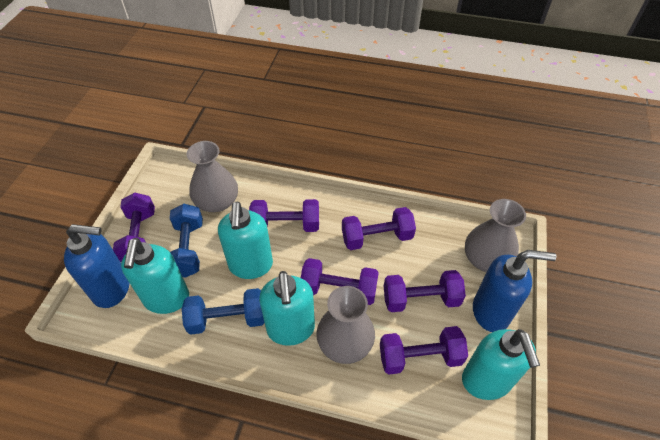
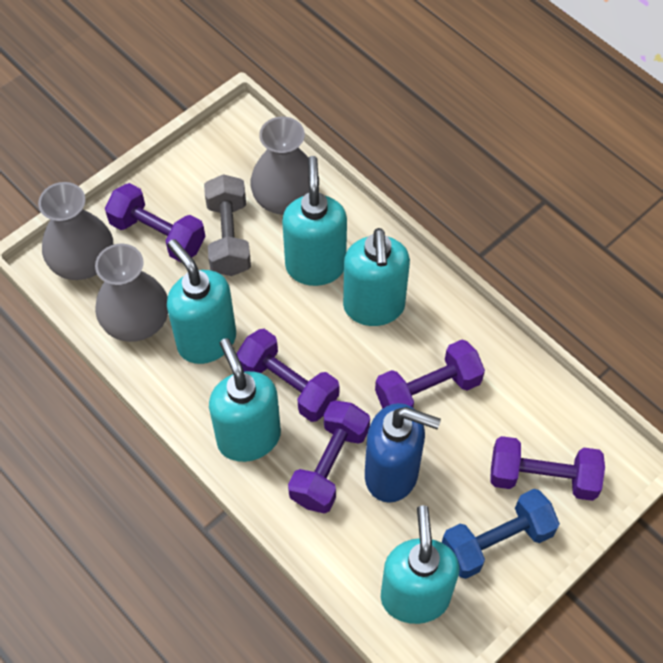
blue dumbbell: [169,204,203,278] [182,288,264,335] = 2 -> [442,489,560,579] = 1
blue soap dispenser: [64,224,129,308] [473,250,556,332] = 2 -> [365,403,441,503] = 1
grey dumbbell: none = 0 -> [204,174,251,276] = 1
purple dumbbell: [113,193,155,262] [249,199,319,232] [301,258,379,305] [342,207,416,250] [380,326,468,375] [384,270,466,312] = 6 -> [105,183,205,263] [236,329,339,422] [288,400,370,513] [375,340,485,409] [490,436,605,501] = 5
turquoise soap dispenser: [121,238,189,314] [218,202,273,279] [259,271,315,346] [462,329,540,400] = 4 -> [167,239,236,364] [209,338,281,462] [282,156,347,286] [343,228,410,326] [381,505,460,624] = 5

